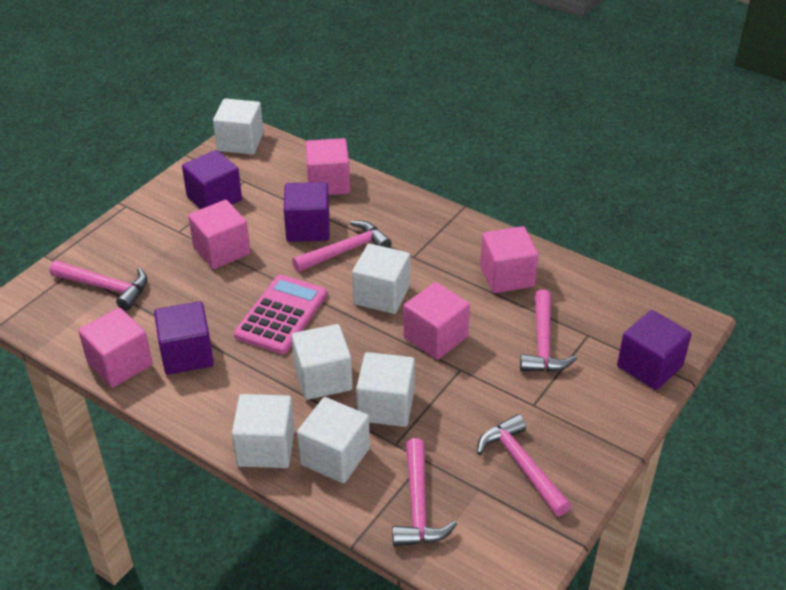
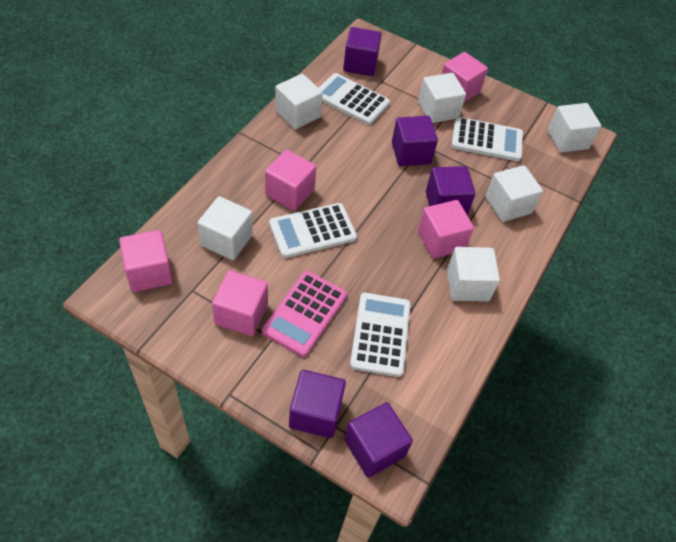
pink hammer: [50,261,147,311] [292,221,391,272] [392,438,457,547] [477,414,571,516] [520,290,577,372] = 5 -> none = 0
purple cube: [154,301,214,375] [182,150,242,209] [284,182,330,242] [617,310,691,390] = 4 -> [289,370,346,438] [343,27,382,76] [344,402,413,478] [392,116,438,166] [426,166,476,215] = 5
white calculator: none = 0 -> [269,203,357,258] [319,73,390,125] [350,293,411,377] [451,117,523,161] = 4

